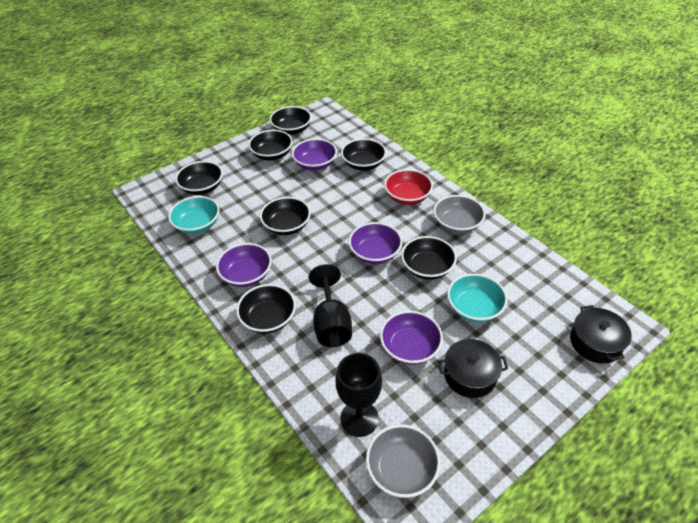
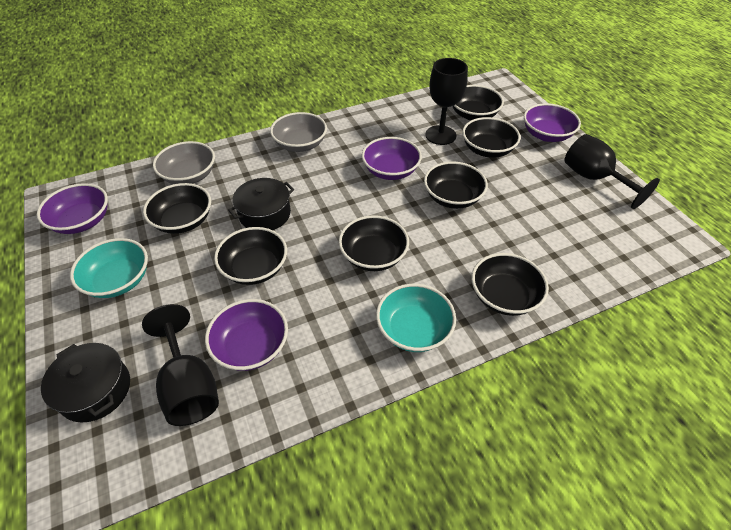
black goblet: [309,264,352,347] [335,353,382,437] = 2 -> [142,304,219,426] [425,58,468,145] [564,134,660,209] = 3
red bowl: [384,169,433,205] = 1 -> none = 0

